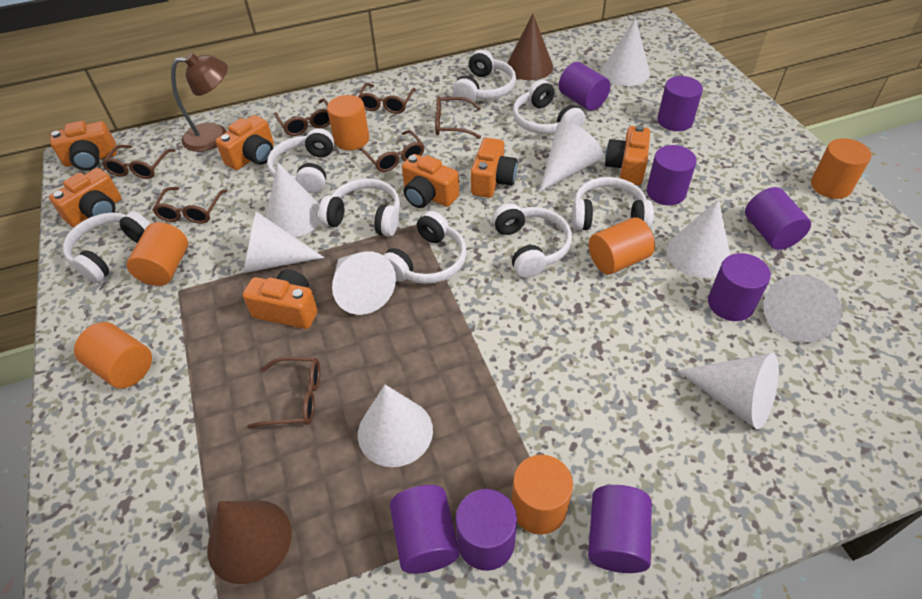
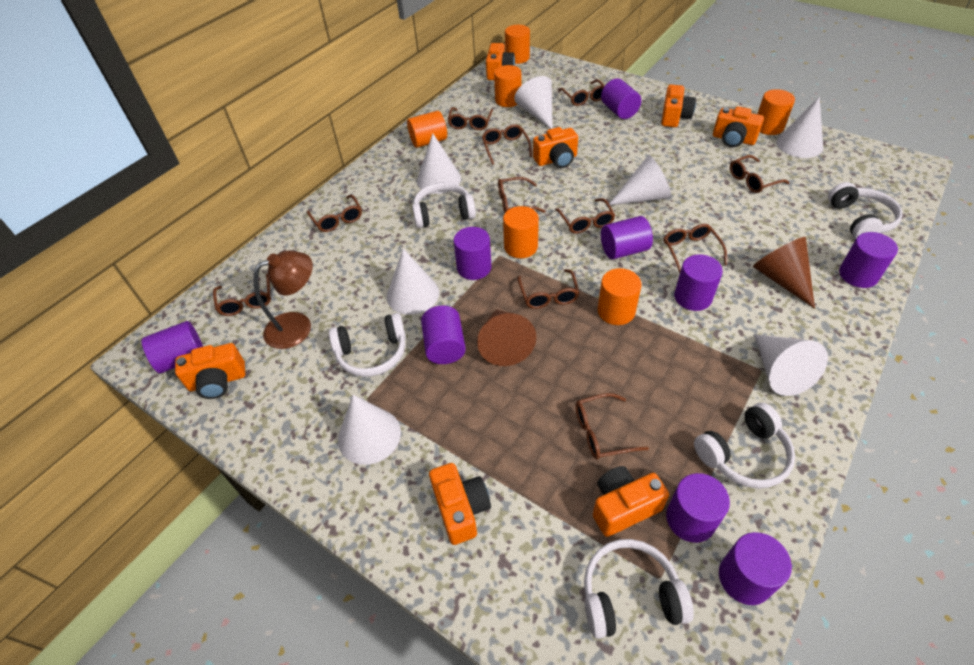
brown glasses: [102,145,176,179] [152,187,227,224] [247,357,320,429] [274,98,330,136] [358,83,416,114] [359,130,424,172] [435,96,481,139] = 7 -> [213,274,271,316] [307,194,362,232] [448,107,493,130] [482,124,532,165] [498,177,546,213] [518,269,580,309] [555,198,615,234] [558,80,605,106] [575,393,649,459] [664,224,727,273] [730,155,790,193] = 11
purple cylinder: [390,485,460,573] [455,489,517,571] [559,62,611,111] [588,485,652,573] [647,145,697,205] [657,76,703,131] [708,253,771,321] [745,187,811,250] = 8 -> [142,321,203,373] [421,306,466,364] [453,227,491,280] [601,78,641,119] [601,216,653,259] [666,473,730,543] [674,254,723,311] [719,532,792,605] [839,232,898,288] = 9
white cone: [243,211,324,273] [266,163,320,237] [332,251,396,315] [358,385,433,467] [540,121,603,192] [602,18,650,86] [666,199,730,278] [677,353,779,429] [764,275,841,342] = 9 -> [338,395,401,465] [387,248,439,315] [417,133,461,194] [514,76,553,129] [609,155,671,205] [754,334,828,396] [776,96,823,158] = 7
white headphones: [63,212,150,283] [267,128,334,193] [319,178,400,237] [383,211,467,284] [453,50,516,104] [492,203,572,278] [513,80,585,134] [572,177,654,230] = 8 -> [329,313,406,377] [412,182,476,228] [584,539,694,639] [694,403,795,489] [828,182,903,239] = 5

